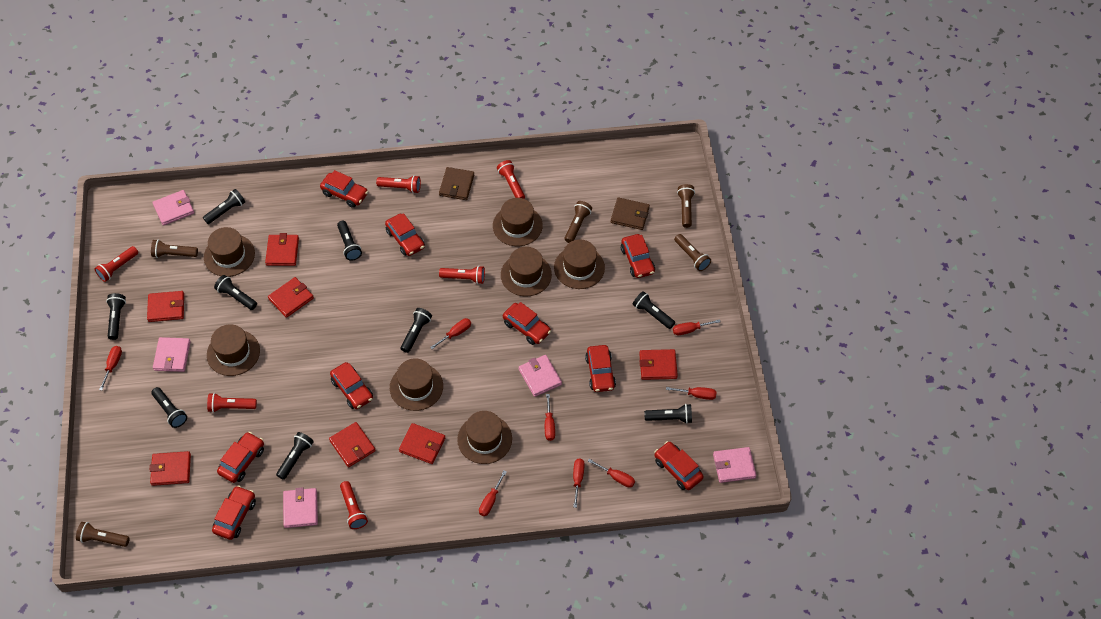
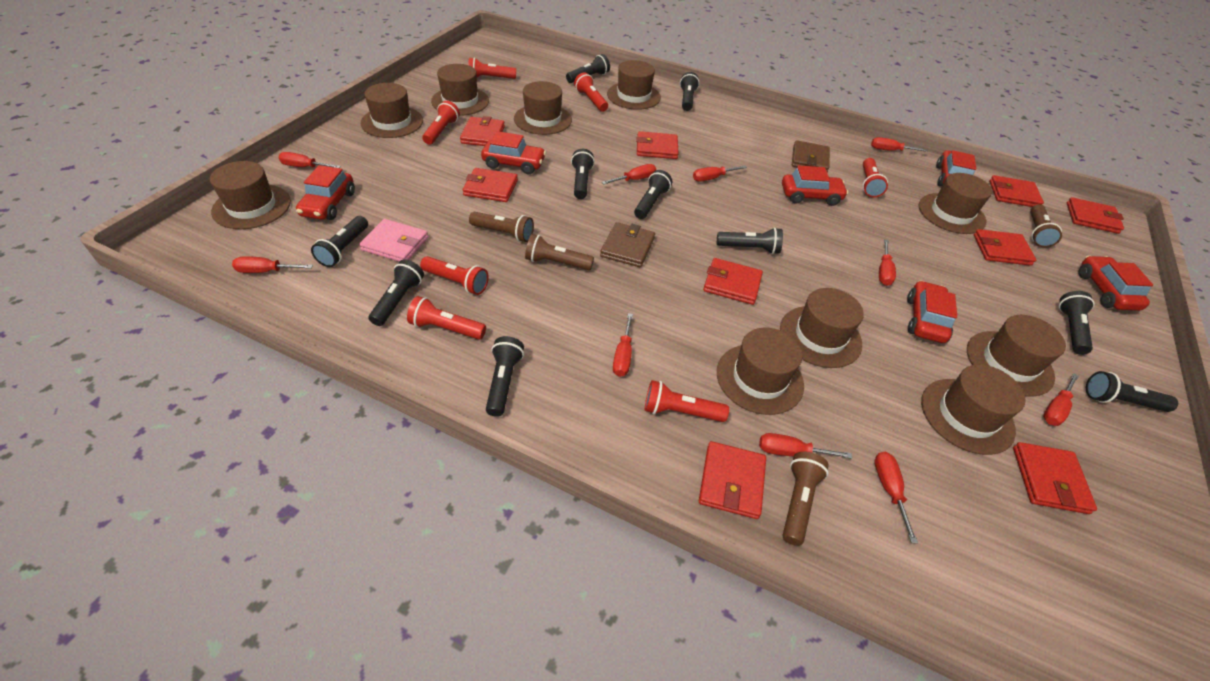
black flashlight: [106,293,126,340] [151,387,187,428] [203,189,245,224] [214,275,257,310] [276,432,314,480] [337,221,362,261] [401,308,432,353] [633,291,675,329] [644,404,692,424] = 9 -> [311,216,368,267] [369,259,424,326] [486,336,524,417] [566,54,610,83] [571,149,595,199] [634,170,672,219] [680,72,699,111] [717,227,783,254] [1059,291,1094,355] [1086,371,1178,412] = 10
brown flashlight: [76,522,130,547] [151,240,198,258] [565,201,592,243] [674,234,711,271] [677,184,695,228] = 5 -> [469,212,534,242] [525,234,594,270] [782,452,829,546] [1030,204,1062,247] = 4
brown hat: [204,227,255,277] [207,324,260,376] [390,359,443,411] [457,411,512,464] [493,198,543,246] [501,247,552,296] [554,240,605,289] = 7 -> [210,161,291,229] [361,83,423,138] [431,64,489,116] [514,81,572,135] [607,60,661,110] [717,328,804,415] [780,288,864,368] [919,173,992,234] [921,364,1026,455] [967,315,1066,397] = 10
pink wallet: [152,190,194,226] [153,337,191,372] [283,487,318,528] [519,355,562,397] [713,447,756,483] = 5 -> [359,219,428,262] = 1
red car: [212,485,256,540] [217,432,264,483] [320,170,368,208] [330,362,373,409] [385,213,425,256] [503,302,551,345] [585,345,616,392] [621,234,655,278] [654,441,704,490] = 9 -> [296,165,355,220] [481,131,546,174] [782,165,848,206] [907,280,957,343] [936,150,976,187] [1078,255,1153,311] = 6
red flashlight: [94,246,138,282] [207,393,257,413] [340,481,368,529] [376,175,421,193] [439,266,485,284] [497,160,525,199] = 6 -> [407,296,486,340] [420,256,489,295] [422,101,460,145] [468,57,516,79] [574,72,608,112] [645,380,729,422] [863,158,888,197] = 7
red screwdriver: [99,346,122,390] [430,318,471,349] [479,471,507,516] [545,394,555,441] [573,458,585,508] [588,459,635,488] [666,387,716,400] [673,319,720,335] = 8 -> [232,256,313,273] [278,152,341,168] [602,164,656,185] [613,313,633,377] [693,165,747,182] [759,433,852,459] [871,137,928,152] [874,452,918,543] [879,239,896,286] [1043,373,1079,426] = 10
red wallet: [147,291,184,322] [149,451,191,486] [265,233,299,266] [268,277,314,318] [329,422,376,467] [399,423,445,464] [639,349,678,380] = 7 -> [460,116,505,146] [463,168,518,202] [636,131,679,159] [699,441,766,519] [703,258,763,305] [974,229,1036,266] [989,175,1044,207] [1013,442,1097,514] [1067,197,1124,234] = 9

